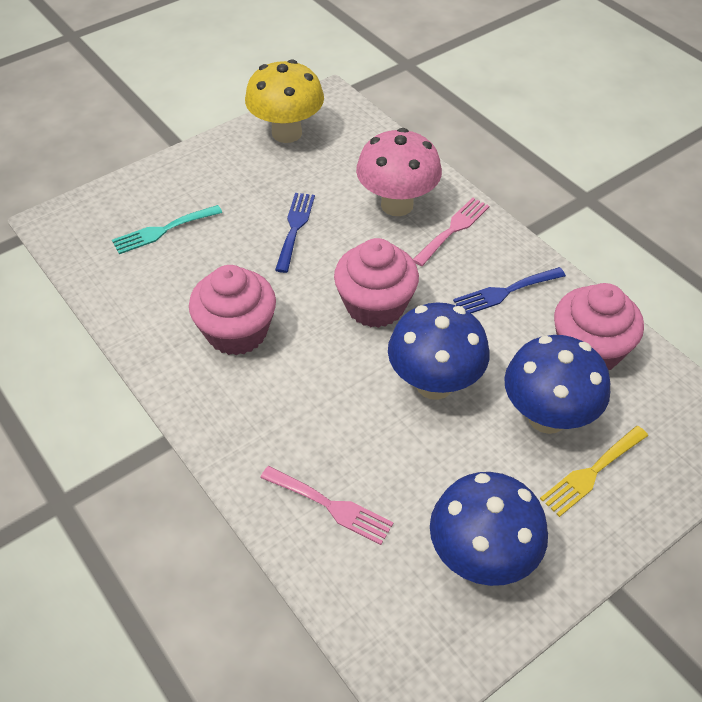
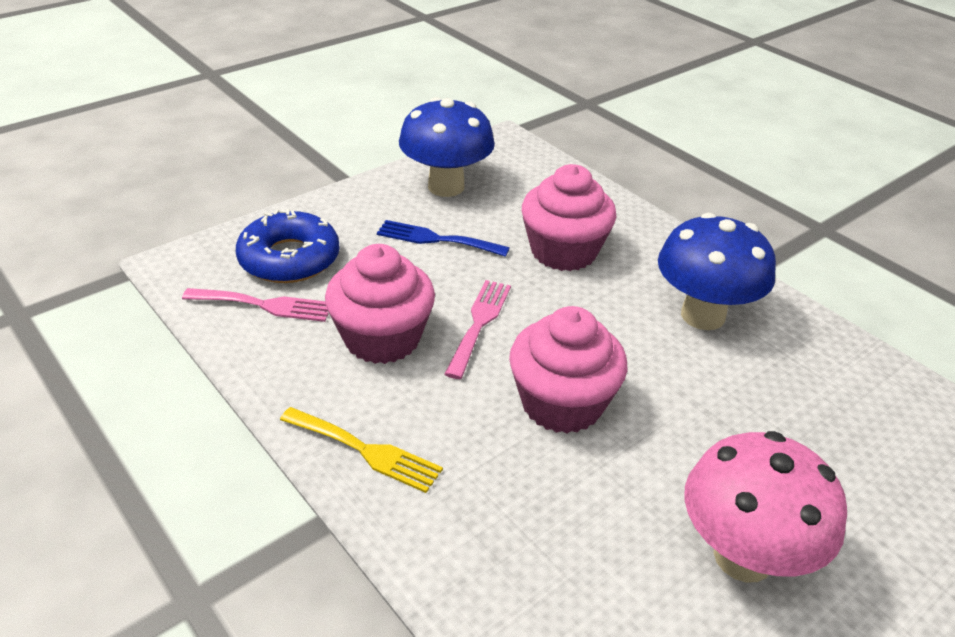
blue donut: none = 0 -> [236,209,340,283] = 1
blue fork: [275,193,315,273] [453,267,566,313] = 2 -> [377,220,510,257] = 1
blue mushroom: [388,302,490,400] [430,472,548,586] [504,335,610,434] = 3 -> [399,97,495,197] [658,213,776,330] = 2
turquoise fork: [112,205,222,254] = 1 -> none = 0
yellow mushroom: [245,59,324,143] = 1 -> none = 0

